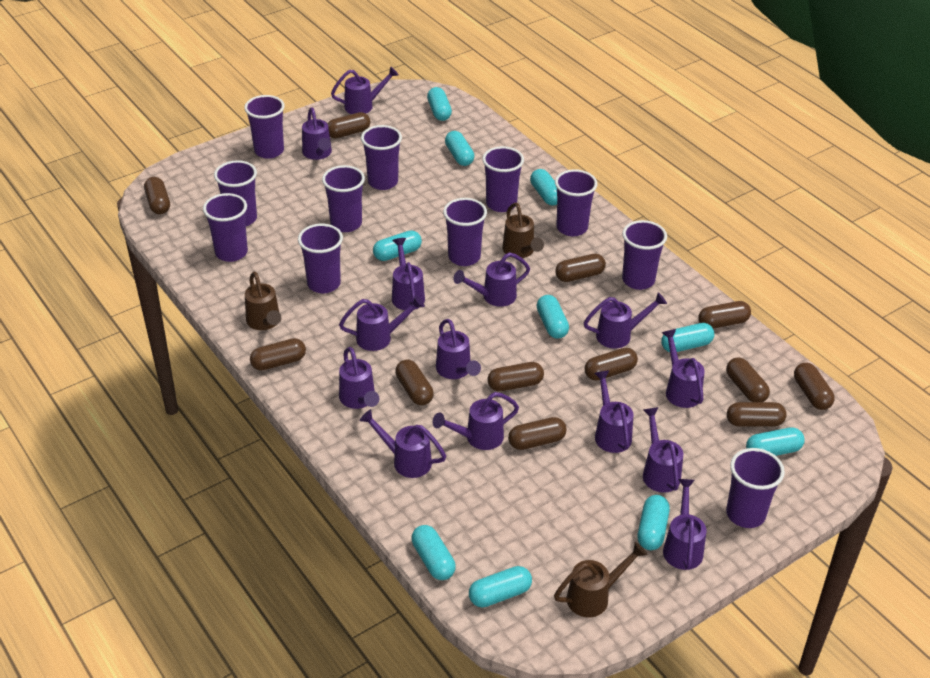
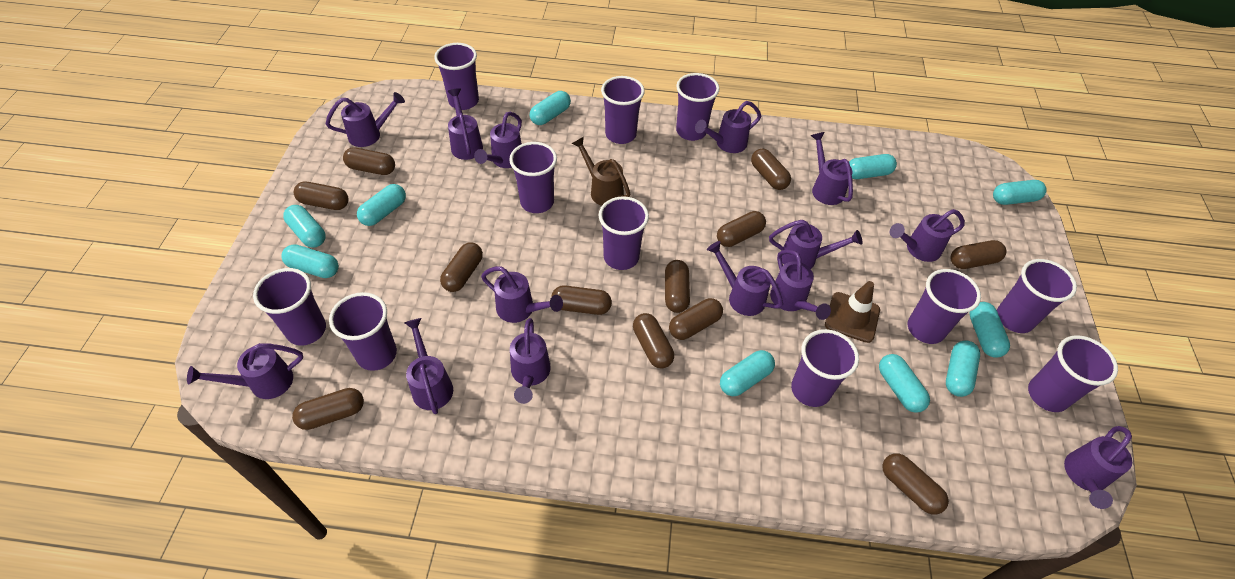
brown traffic cone: none = 0 -> [825,281,880,343] = 1
brown watering can: [245,272,281,330] [502,203,544,258] [554,542,647,618] = 3 -> [572,137,630,206] = 1

